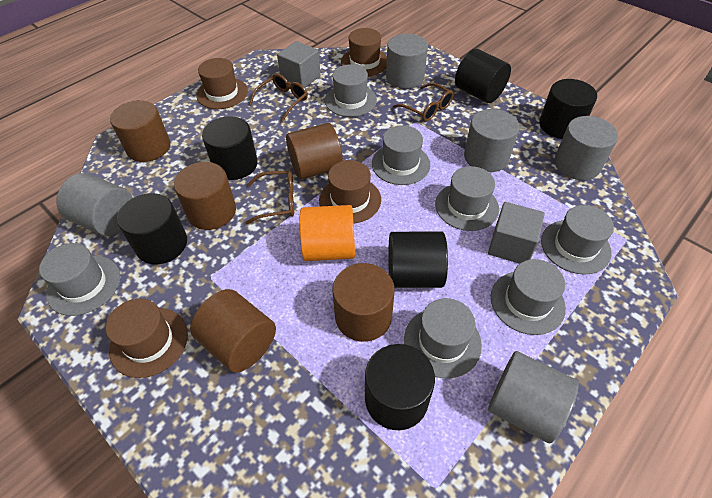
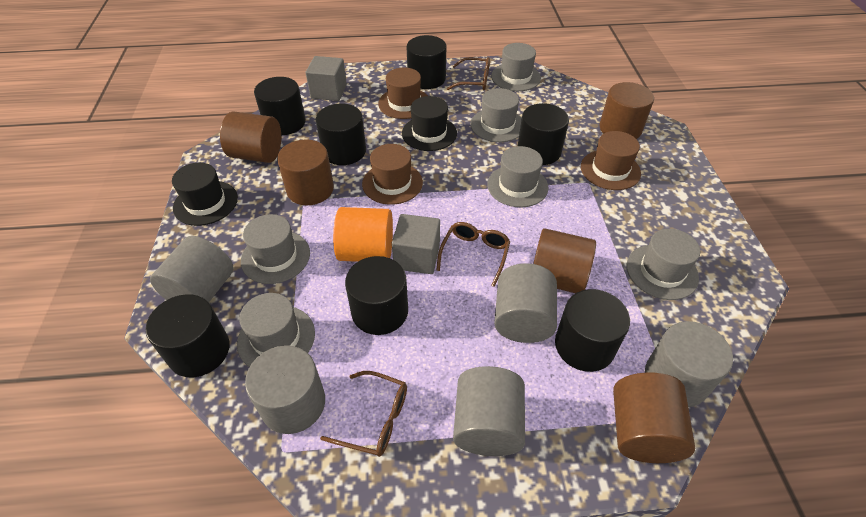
black cylinder: [117,193,187,264] [202,116,258,180] [365,344,435,430] [388,231,448,288] [455,49,511,103] [539,79,597,139] = 6 -> [146,294,230,377] [254,77,306,135] [316,104,366,165] [345,256,408,335] [407,35,446,89] [518,103,569,165] [555,289,630,372] = 7
black hat: none = 0 -> [172,163,238,226] [402,96,457,151] = 2
brown hat: [106,299,188,378] [196,58,248,109] [319,160,381,223] [341,28,387,76] = 4 -> [362,144,423,205] [378,67,428,119] [581,131,641,190] = 3
grey hat: [39,243,120,316] [325,64,377,117] [372,125,430,185] [404,298,482,378] [435,166,499,231] [491,259,566,335] [541,205,614,275] = 7 -> [237,293,315,367] [241,214,310,284] [471,88,522,142] [487,146,549,207] [491,43,541,91] [626,229,700,300] = 6

